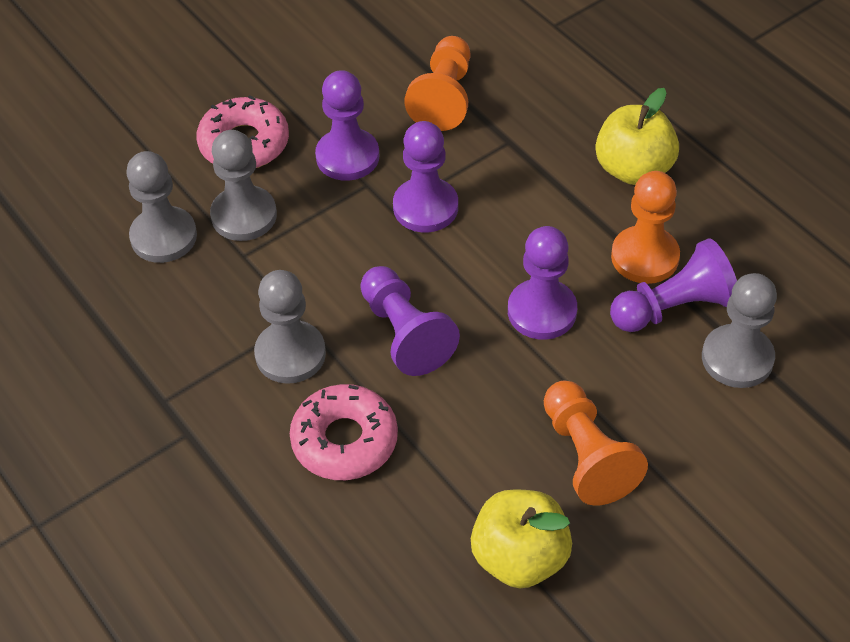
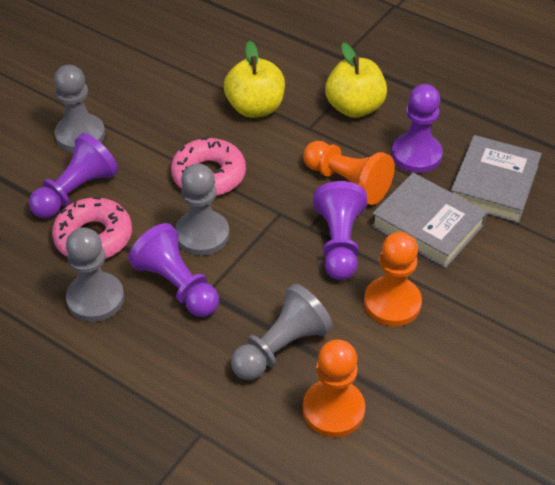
grey book: none = 0 -> [371,173,487,268] [451,135,542,223] = 2
purple pawn: [315,70,379,181] [360,266,460,376] [393,121,458,232] [508,226,577,340] [610,238,737,332] = 5 -> [29,133,118,218] [128,223,219,317] [313,181,367,280] [392,84,443,173] = 4

